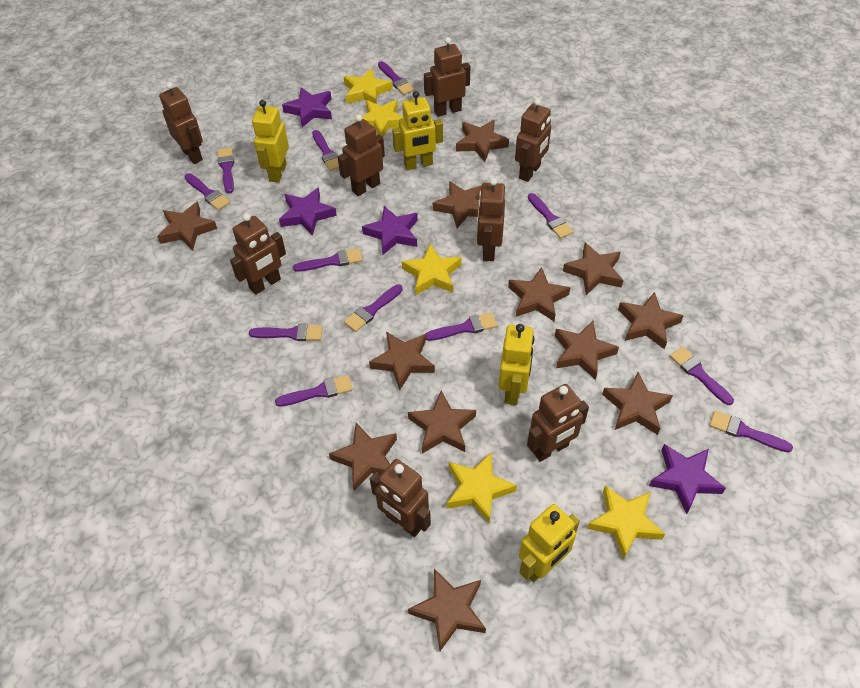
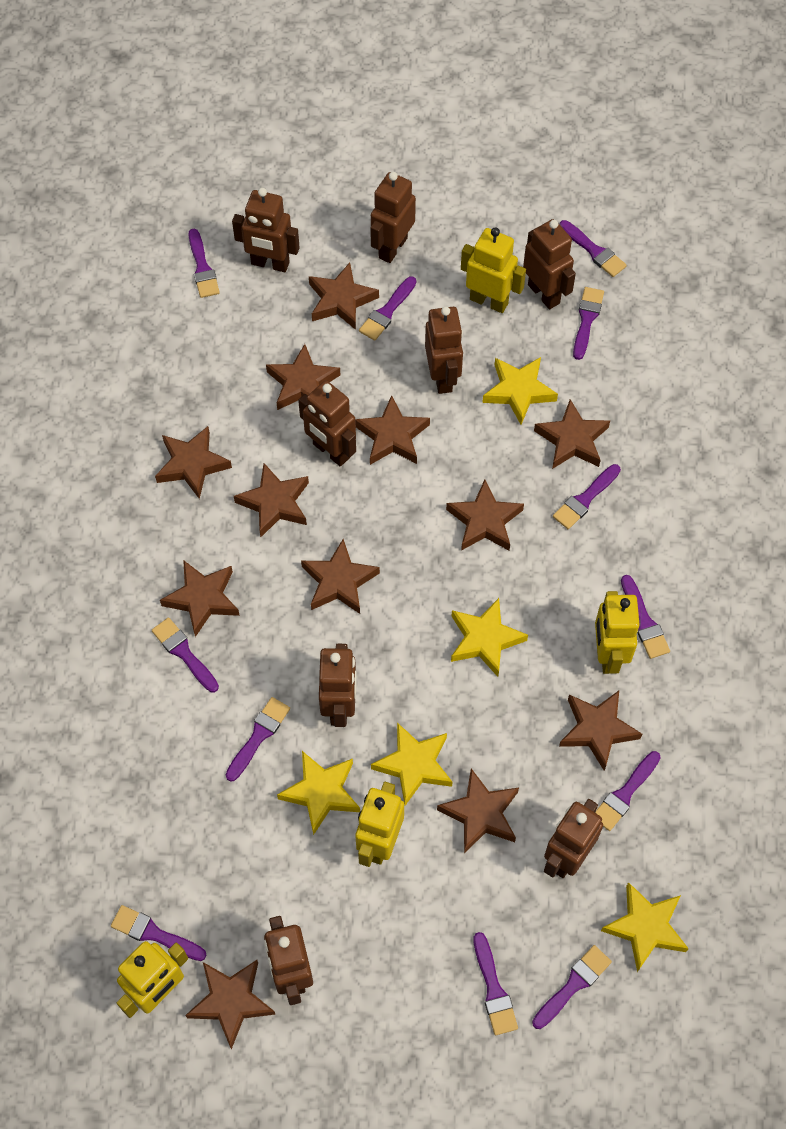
purple star: [279,187,337,236] [282,87,332,127] [362,206,418,255] [649,444,726,514] = 4 -> none = 0

